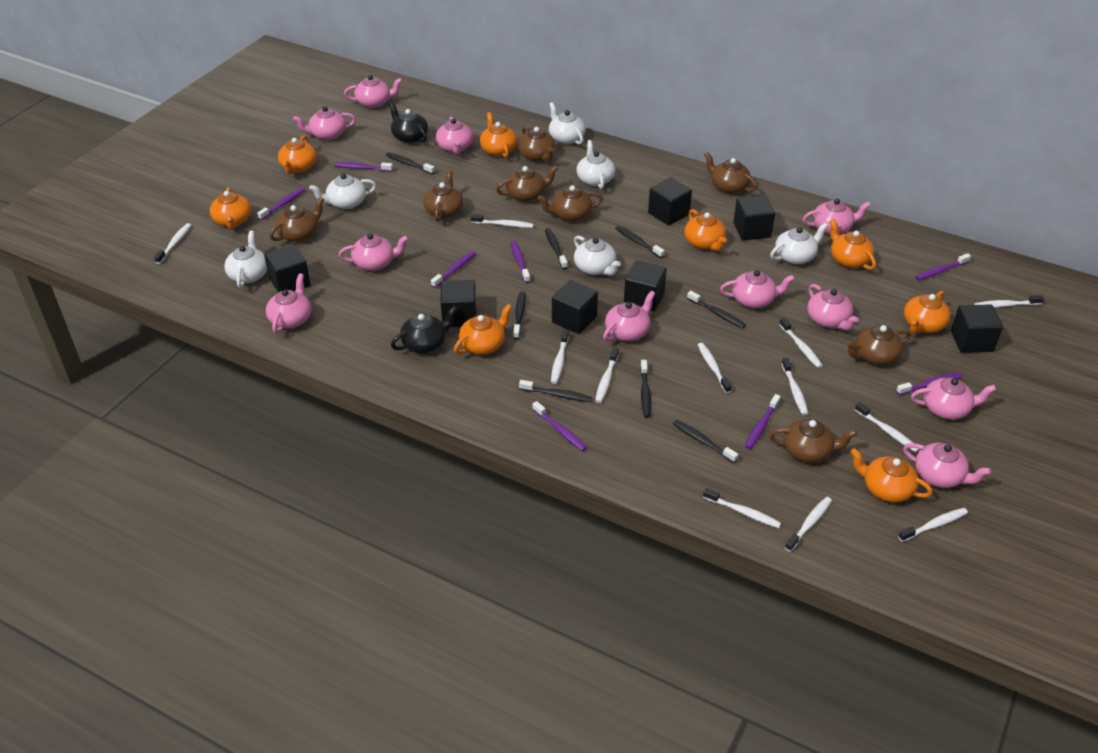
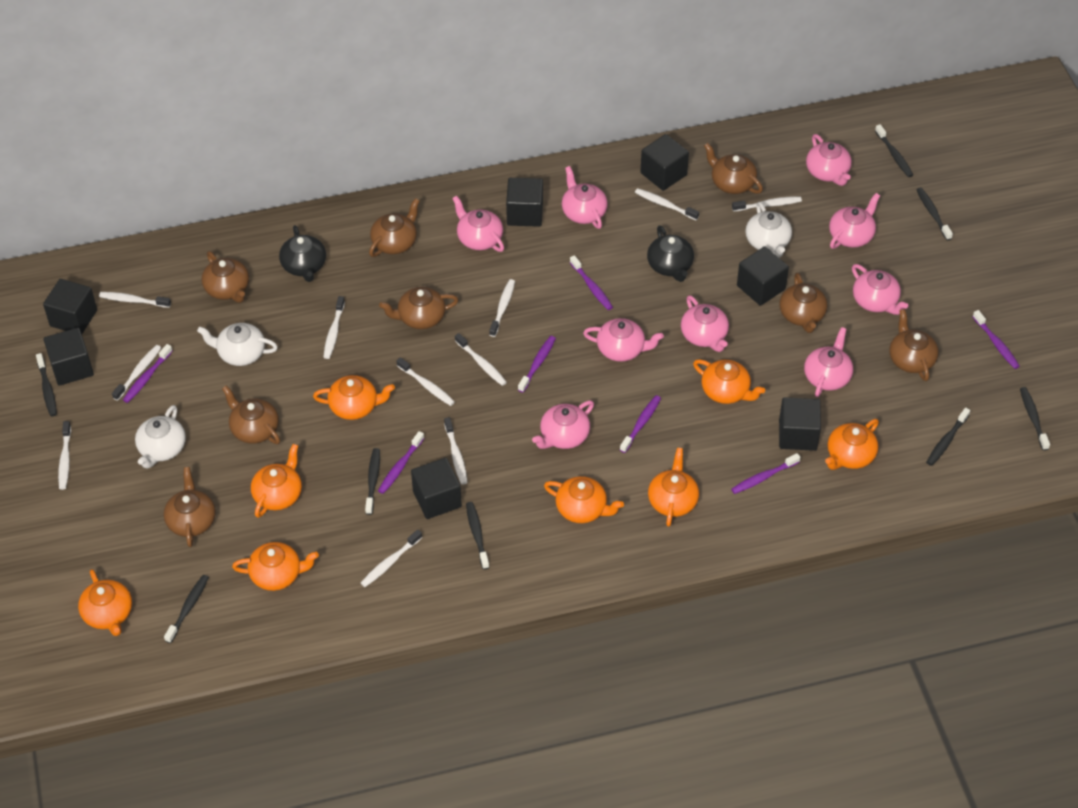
pink teapot: [266,273,311,333] [293,106,356,140] [339,233,409,271] [344,75,403,108] [436,117,473,154] [603,291,655,341] [720,270,795,308] [803,199,871,235] [807,284,859,330] [903,443,991,488] [911,377,996,420] = 11 -> [452,195,504,252] [532,401,594,449] [562,166,608,229] [583,318,664,362] [681,295,729,352] [804,327,853,397] [806,134,852,186] [829,193,880,249] [852,264,908,315] = 9
purple toothbrush: [257,188,305,220] [335,162,393,172] [431,251,476,288] [510,241,530,283] [532,401,587,451] [745,394,781,449] [896,373,962,395] [915,253,971,281] = 8 -> [123,344,172,403] [378,431,424,494] [518,336,556,393] [570,255,613,310] [620,395,661,453] [731,453,801,494] [973,310,1020,369] = 7
white teapot: [224,231,267,288] [309,173,377,209] [549,102,586,145] [574,236,621,276] [576,140,615,189] [770,223,828,264] = 6 -> [135,405,186,469] [197,323,278,366] [746,202,792,258] = 3
white toothbrush: [154,223,191,264] [471,214,534,228] [551,329,569,384] [595,347,619,403] [698,343,732,393] [703,488,781,528] [779,318,823,368] [782,358,808,415] [785,497,832,552] [855,402,919,453] [898,508,968,542] [974,295,1044,308] = 12 -> [58,421,71,490] [99,292,171,308] [112,345,161,401] [323,296,345,359] [361,530,422,587] [397,357,455,406] [444,417,468,485] [455,333,507,386] [489,279,515,337] [635,188,699,220] [732,196,802,212] = 11

